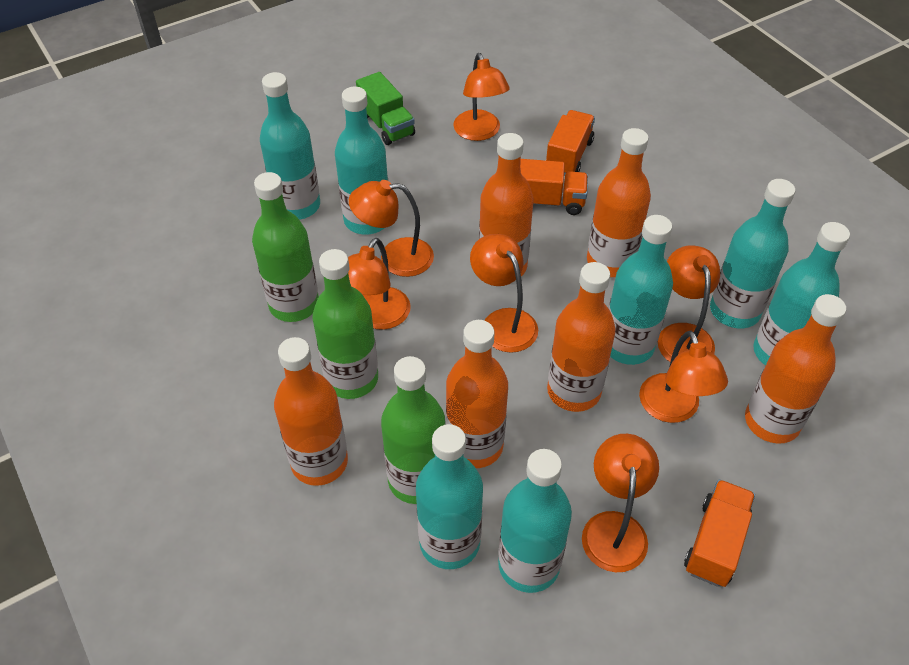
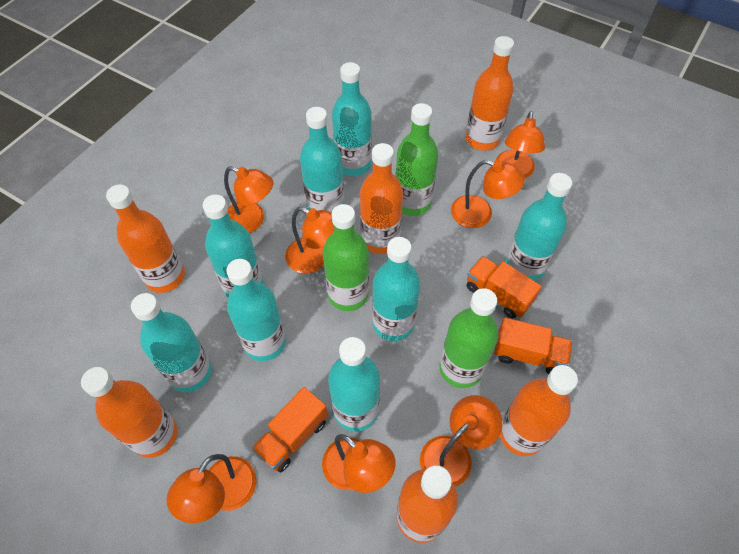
green truck: [356,72,415,145] = 1 -> none = 0
turquoise bottle: [260,72,320,220] [335,87,388,235] [416,424,483,569] [498,449,572,593] [609,215,673,365] [710,179,796,328] [753,222,850,365] = 7 -> [131,293,212,392] [203,195,264,297] [226,259,286,361] [300,107,344,213] [328,337,380,432] [332,62,372,176] [372,237,420,341] [506,173,572,281] = 8

